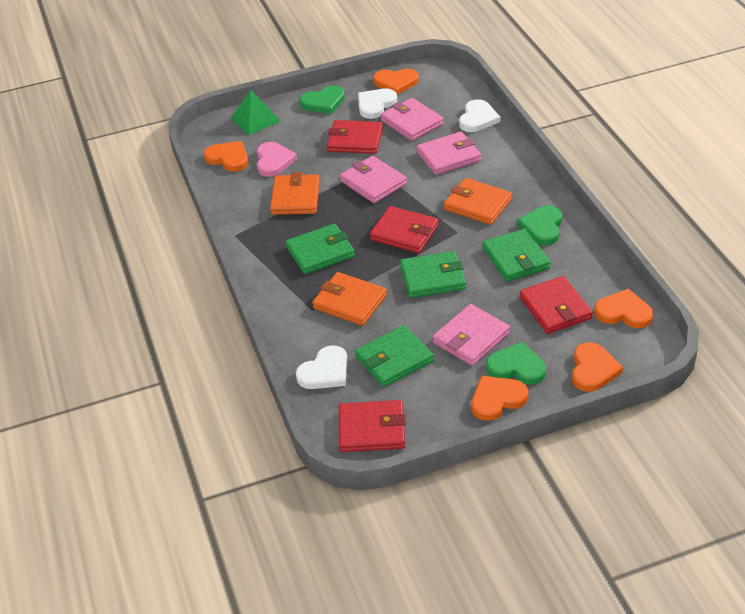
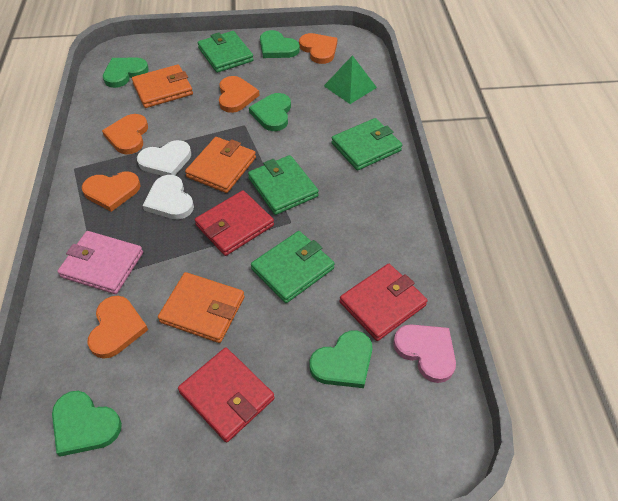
green heart: [300,86,345,114] [486,342,546,384] [517,205,562,245] = 3 -> [52,391,122,457] [103,58,149,88] [249,93,291,131] [260,30,300,58] [310,331,372,388] = 5
pink wallet: [340,156,407,203] [380,98,444,141] [417,132,481,175] [433,304,510,366] = 4 -> [57,231,143,294] = 1
red wallet: [327,120,383,154] [339,400,406,452] [370,206,439,253] [520,276,593,334] = 4 -> [178,347,275,442] [195,190,274,256] [340,264,428,341] = 3
white heart: [296,345,348,389] [358,88,397,119] [459,99,500,132] = 3 -> [137,140,191,176] [142,175,194,220] = 2

